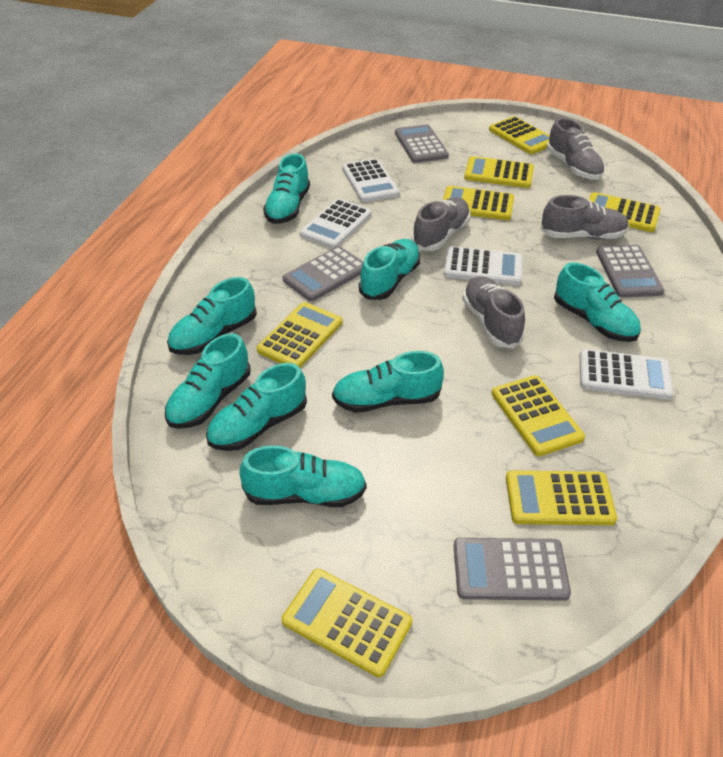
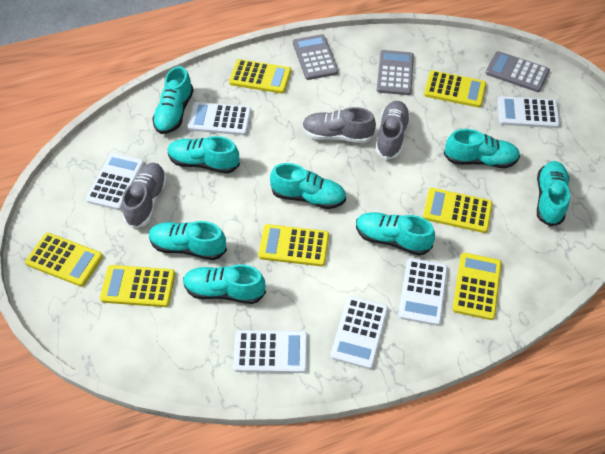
grey calculator: [282,246,363,301] [395,124,449,163] [454,538,571,601] [596,245,664,298] = 4 -> [293,34,338,80] [377,50,414,95] [486,51,550,92] = 3
grey shoe: [411,197,470,251] [462,276,525,348] [540,195,629,239] [547,118,605,180] = 4 -> [122,163,167,229] [302,107,376,143] [375,101,410,160] = 3
white calculator: [300,198,372,249] [342,159,400,202] [444,246,523,285] [579,349,673,400] = 4 -> [86,153,144,210] [188,102,251,135] [233,330,307,373] [331,296,388,369] [398,258,448,326] [497,96,560,128] = 6
yellow calculator: [257,302,343,368] [282,569,412,677] [443,186,514,220] [464,156,534,188] [489,116,550,154] [492,375,585,456] [506,470,617,525] [589,192,661,232] = 8 -> [25,233,103,287] [100,265,175,307] [229,59,291,94] [259,224,329,266] [423,188,493,233] [424,70,486,108] [452,253,502,320] = 7

